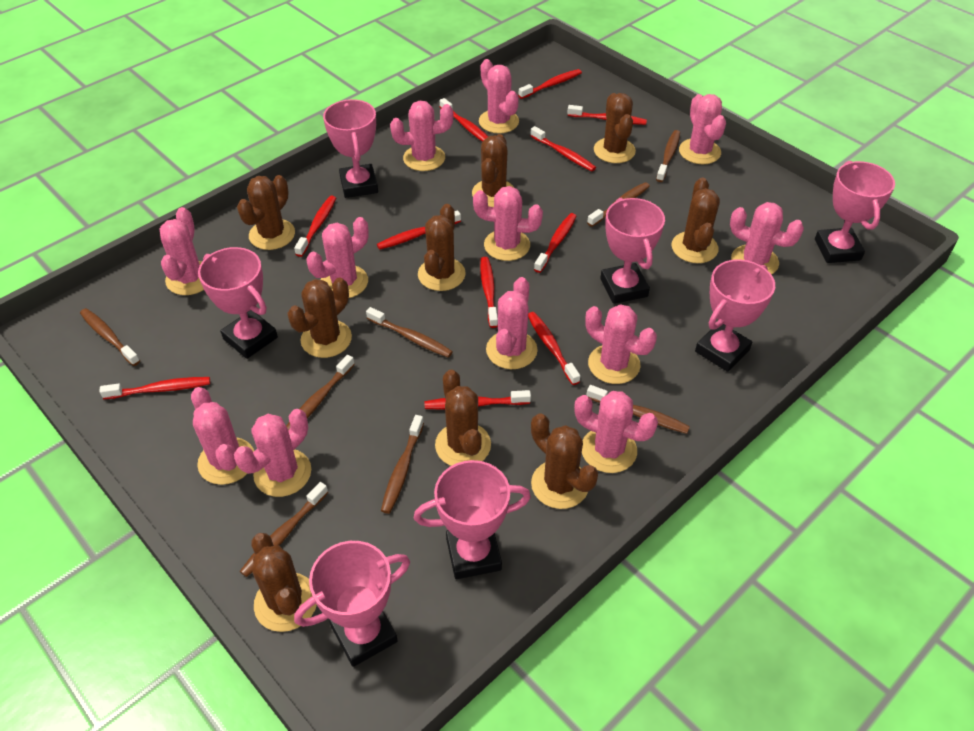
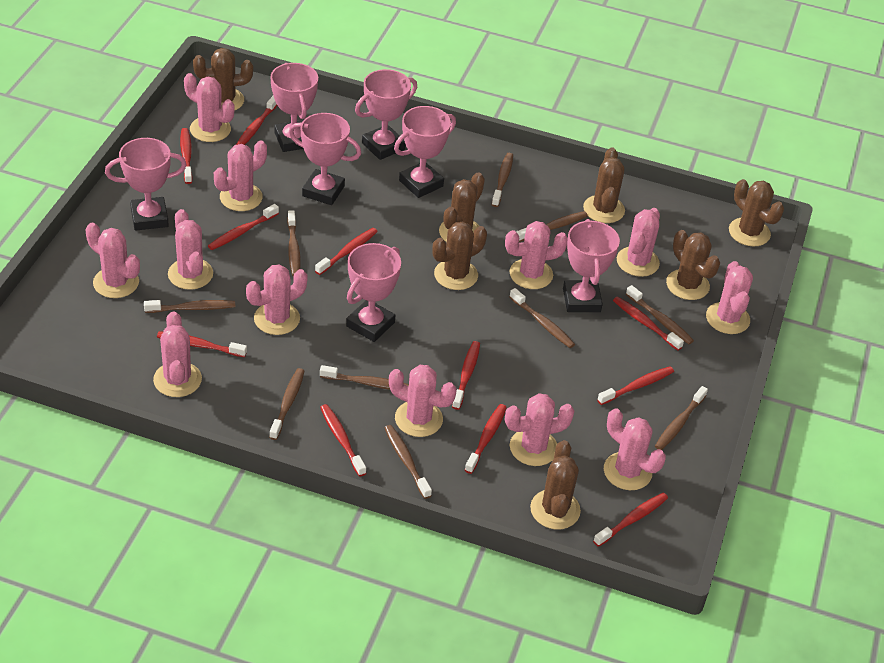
brown cactus: [237,175,295,250] [251,533,317,632] [287,278,352,358] [418,204,466,291] [435,370,491,466] [472,134,514,207] [531,413,598,509] [594,93,636,163] [671,178,720,263] = 9 -> [193,48,253,111] [433,222,487,290] [439,172,485,242] [530,440,581,529] [583,147,625,223] [666,230,720,300] [729,179,784,247] = 7
brown toothbrush: [80,308,140,366] [240,482,328,577] [286,355,355,430] [366,307,453,358] [381,415,424,514] [587,182,650,227] [587,385,690,434] [656,130,680,182] = 8 -> [144,300,235,313] [269,368,304,440] [287,210,301,276] [320,365,409,390] [385,425,432,499] [492,153,513,207] [509,288,575,348] [516,211,588,242] [626,285,694,344] [655,386,708,450] = 10

